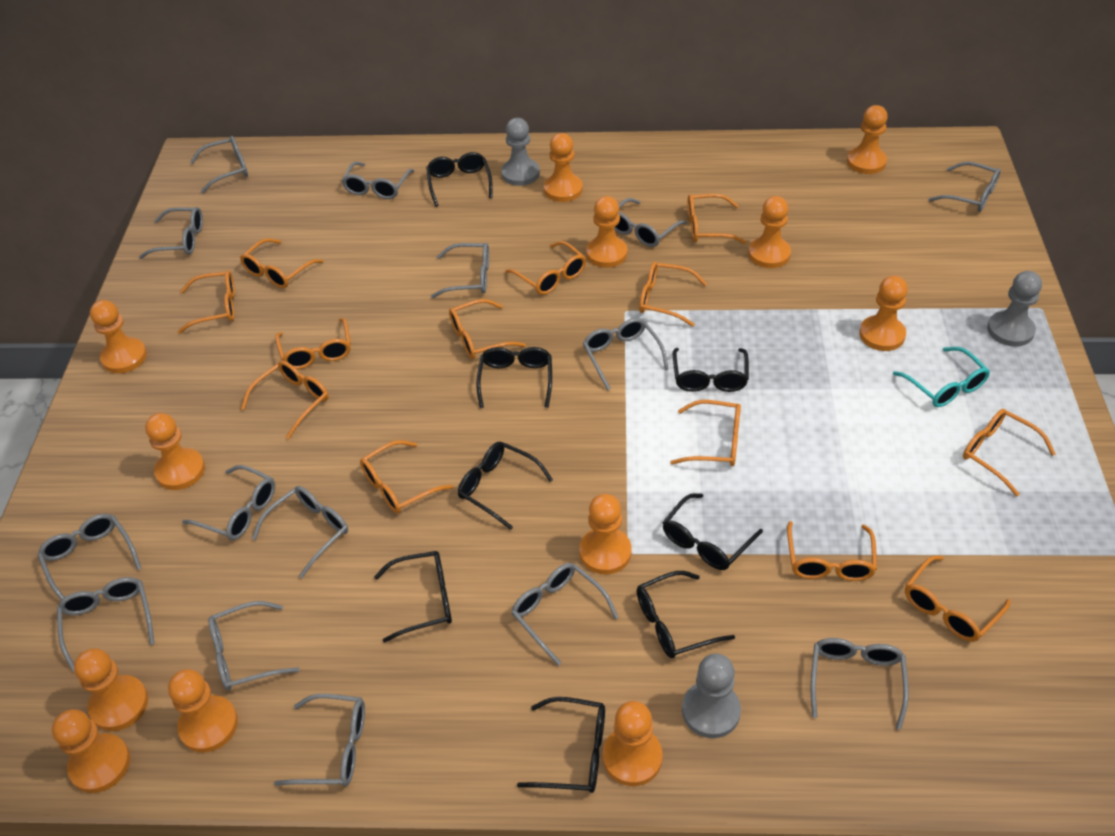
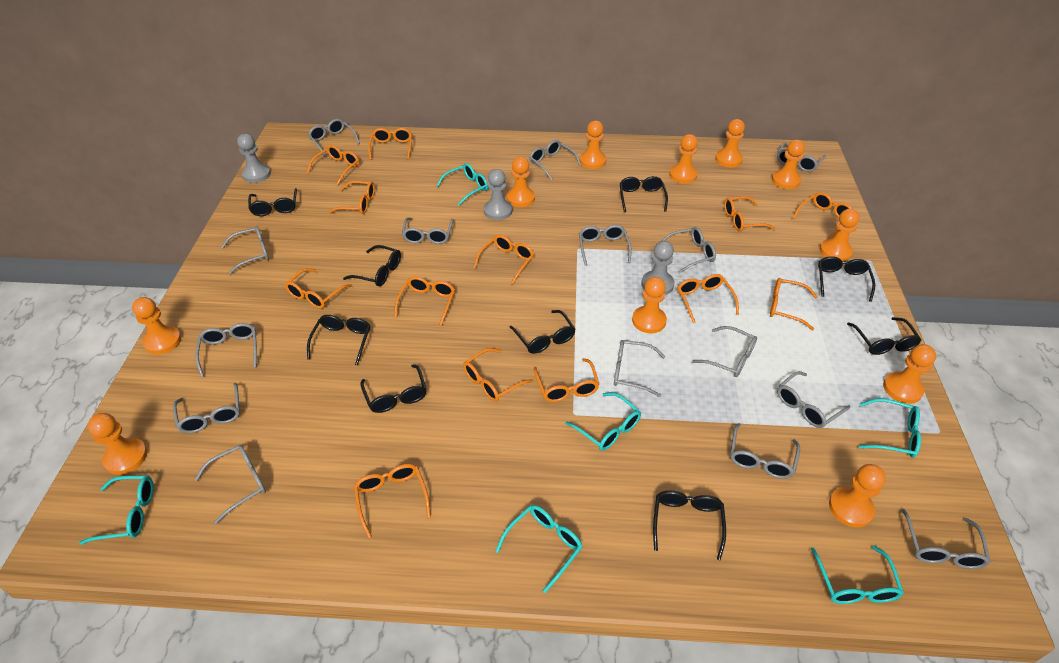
black glasses: [374,551,452,643] [426,152,492,207] [458,442,553,530] [476,347,552,408] [517,697,605,793] [637,571,735,658] [662,493,763,570] [673,348,749,392] = 8 -> [248,188,297,216] [307,315,370,366] [343,245,401,286] [360,364,426,413] [509,310,575,354] [620,176,668,212] [653,490,726,560] [818,256,875,302] [847,317,921,355] = 9
orange pawn: [52,709,130,793] [74,648,148,731] [90,300,147,373] [145,413,205,490] [168,669,238,753] [544,133,583,202] [579,494,632,574] [586,196,628,268] [603,701,663,786] [748,196,791,268] [847,105,888,174] [859,276,908,351] = 12 -> [88,413,147,475] [132,297,181,355] [507,157,535,207] [580,121,606,169] [632,277,667,333] [669,134,698,184] [715,119,745,167] [772,140,805,189] [820,209,860,261] [829,464,886,528] [883,344,936,404] = 11
turquoise glasses: [893,347,990,407] = 1 -> [79,476,154,545] [436,163,488,206] [495,505,582,593] [565,392,641,450] [811,545,904,604] [859,398,921,458] = 6

